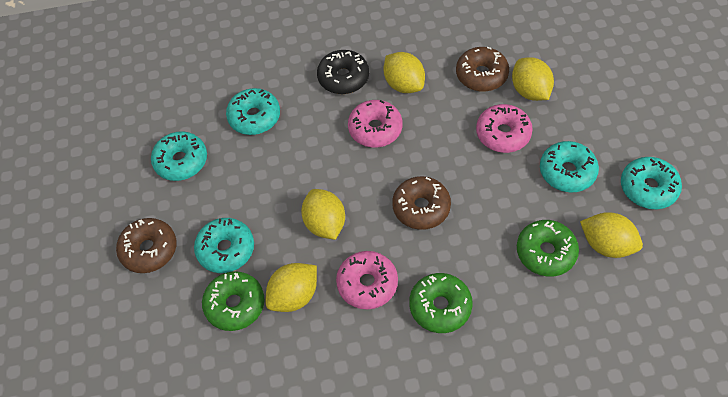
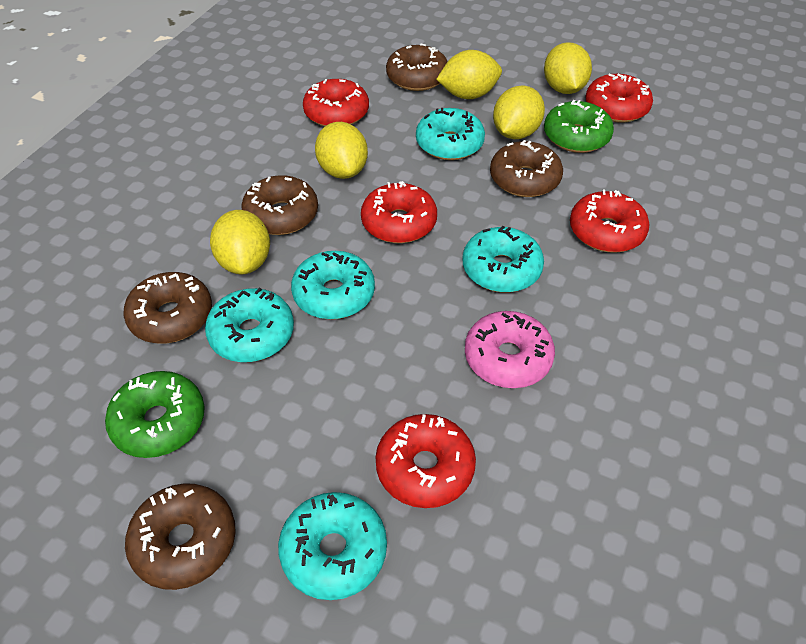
black donut: [317,50,369,94] = 1 -> none = 0
brown donut: [116,218,177,273] [392,176,451,230] [456,47,509,92] = 3 -> [124,272,212,343] [125,483,236,590] [241,175,318,235] [386,43,448,91] [490,140,563,197] = 5
green donut: [202,271,265,331] [409,273,473,333] [517,220,579,277] = 3 -> [105,371,205,458] [544,100,614,153] = 2
pink donut: [336,251,398,309] [348,100,402,148] [476,104,533,153] = 3 -> [465,311,555,388] = 1
red donut: none = 0 -> [303,79,369,127] [361,181,437,243] [375,414,476,508] [570,189,650,253] [586,74,653,123] = 5

